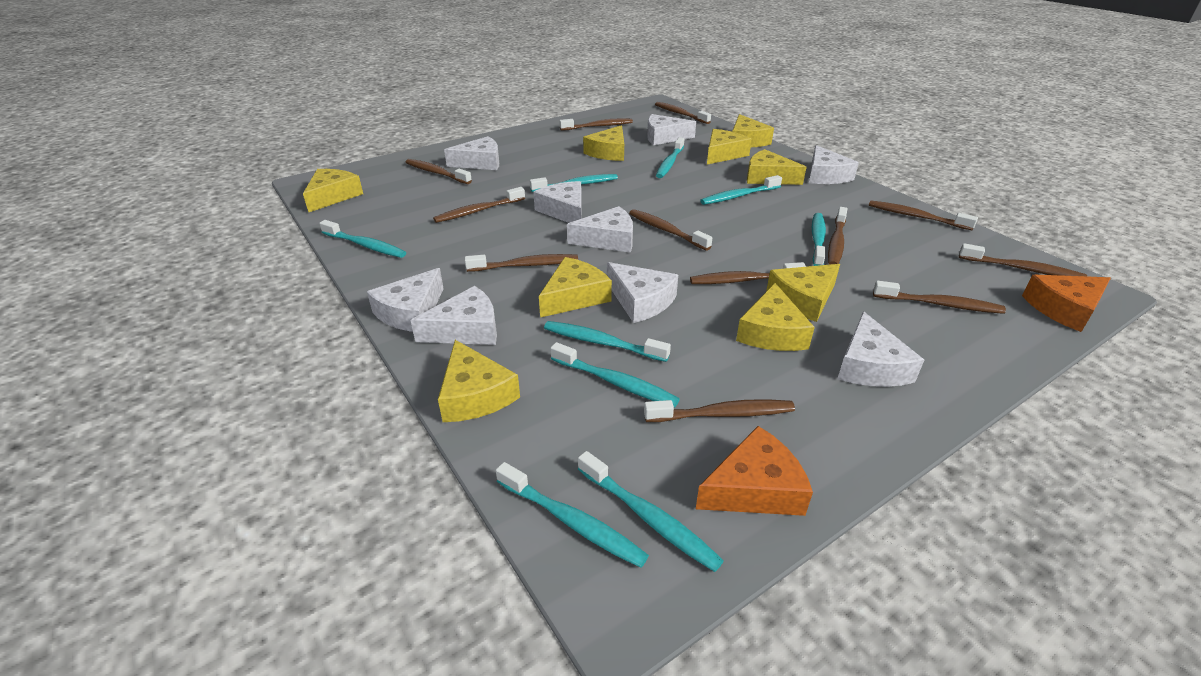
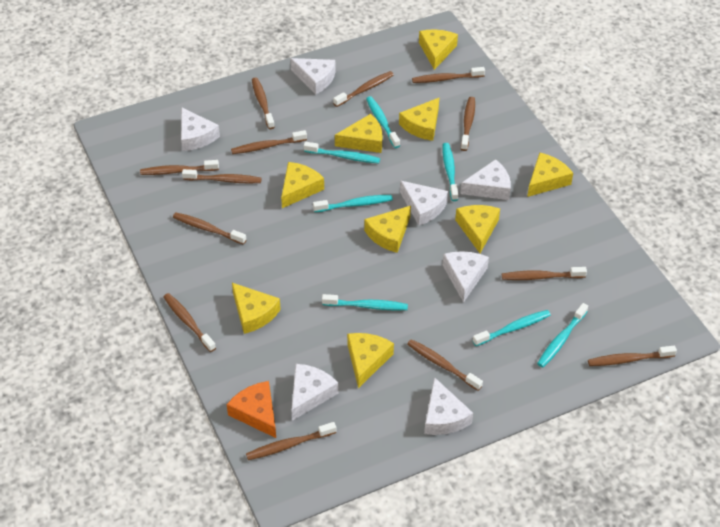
brown toothbrush: [406,159,472,184] [433,187,525,223] [465,254,578,272] [559,118,633,131] [629,209,712,251] [644,399,795,422] [655,102,711,124] [690,262,807,284] [828,207,847,265] [869,201,978,230] [873,281,1006,314] [959,243,1087,276] = 12 -> [140,160,219,175] [163,293,216,352] [173,212,246,245] [182,169,262,183] [231,130,307,154] [246,422,336,460] [252,78,275,129] [333,71,394,107] [407,339,483,391] [412,67,485,83] [461,97,475,151] [502,267,587,280] [588,346,677,366] = 13
orange cheese: [696,426,813,516] [1022,275,1111,332] = 2 -> [227,381,276,438] = 1
turquoise toothbrush: [319,220,406,258] [496,462,649,568] [529,174,618,192] [544,321,671,362] [550,342,680,408] [578,451,724,572] [656,137,684,178] [700,175,782,205] [812,213,826,266] = 9 -> [304,142,380,163] [313,195,393,212] [322,294,408,310] [366,96,400,148] [443,143,458,201] [473,310,551,346] [537,303,588,367] = 7
white cheese: [367,268,444,332] [410,286,497,345] [444,136,499,170] [533,181,582,223] [567,206,633,253] [607,262,678,323] [647,114,696,145] [809,145,859,184] [838,311,924,387] = 9 -> [181,107,220,151] [290,58,336,94] [291,364,339,421] [400,181,448,226] [424,377,473,435] [443,251,489,303] [460,159,511,200] = 7

